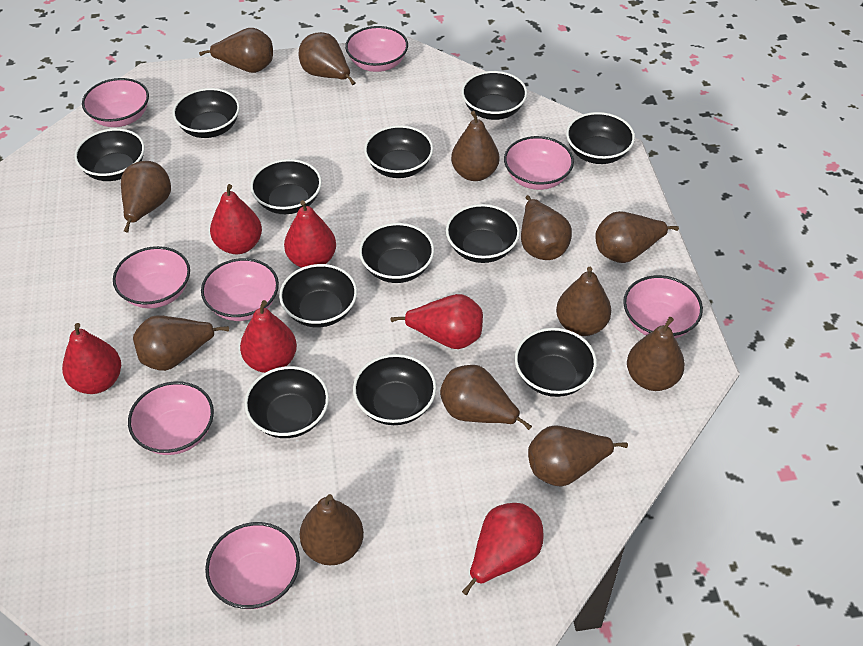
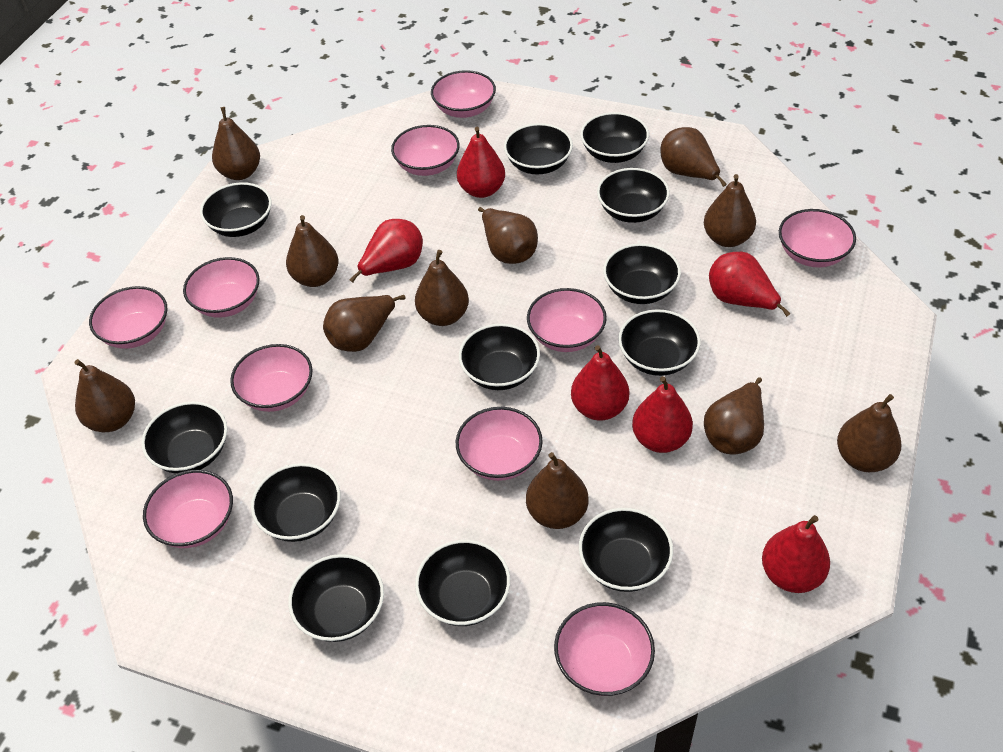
brown pear: [121,161,171,233] [133,315,229,371] [199,28,273,73] [299,32,355,85] [300,494,364,565] [440,365,532,430] [451,111,499,181] [521,195,572,260] [528,425,628,487] [556,267,611,336] [595,211,679,263] [627,317,685,391] = 12 -> [74,359,135,432] [212,107,260,180] [286,215,339,287] [323,295,406,352] [415,250,469,326] [478,207,538,264] [526,452,588,529] [660,127,727,187] [704,174,756,247] [704,377,764,455] [837,394,902,472] = 11
pink bowl: [82,78,149,127] [113,246,190,309] [128,381,214,455] [201,258,279,321] [205,522,300,609] [345,26,408,72] [504,136,574,190] [623,275,703,339] = 8 -> [89,286,168,349] [143,470,233,548] [183,257,259,318] [230,344,313,412] [391,125,460,176] [431,70,496,118] [456,407,543,481] [527,288,607,352] [554,602,655,696] [779,209,856,267] = 10

